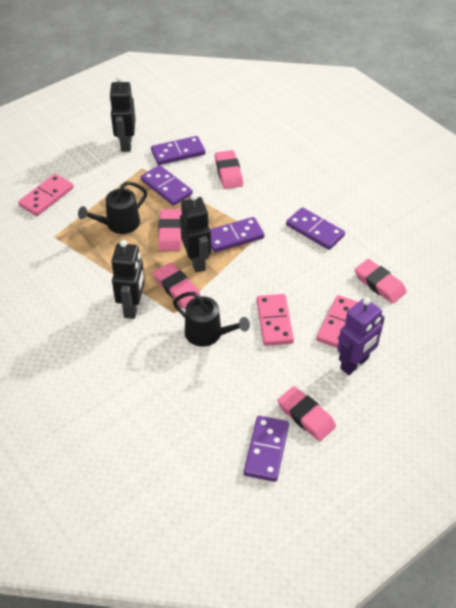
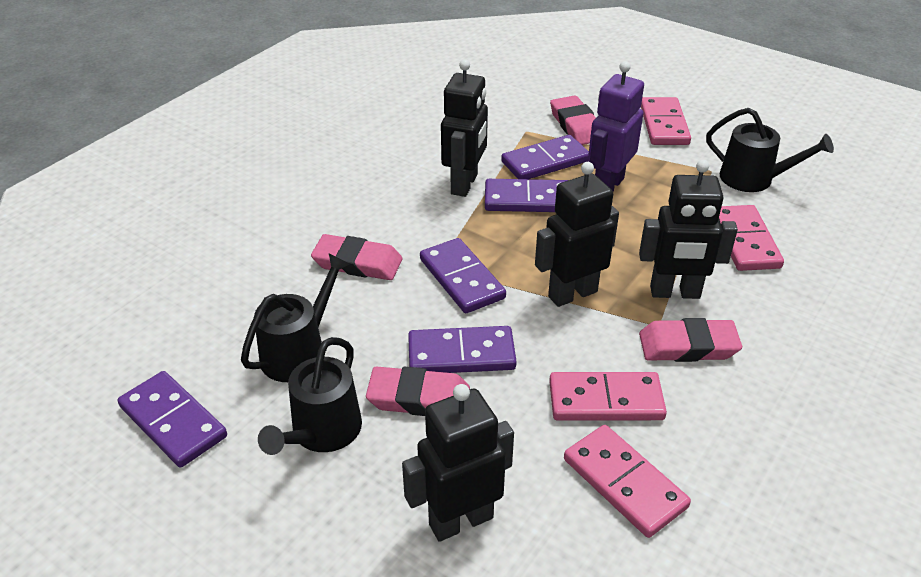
black robot: [109,75,136,152] [111,240,145,319] [180,193,211,272] = 3 -> [402,384,514,542] [441,59,488,197] [535,162,619,307] [639,160,738,299] = 4
black watering can: [78,181,147,234] [173,292,250,347] = 2 -> [241,254,350,382] [258,337,362,455] [706,108,834,192] = 3
pink domino: [18,174,74,216] [257,294,294,346] [316,295,358,348] = 3 -> [549,372,667,421] [564,425,691,538] [641,97,691,145] [719,205,784,271] = 4
pink eraser: [153,262,201,309] [158,209,182,251] [215,150,243,189] [277,386,336,441] [355,259,407,304] = 5 -> [311,234,403,280] [366,366,470,416] [550,96,596,145] [639,318,742,362] = 4

